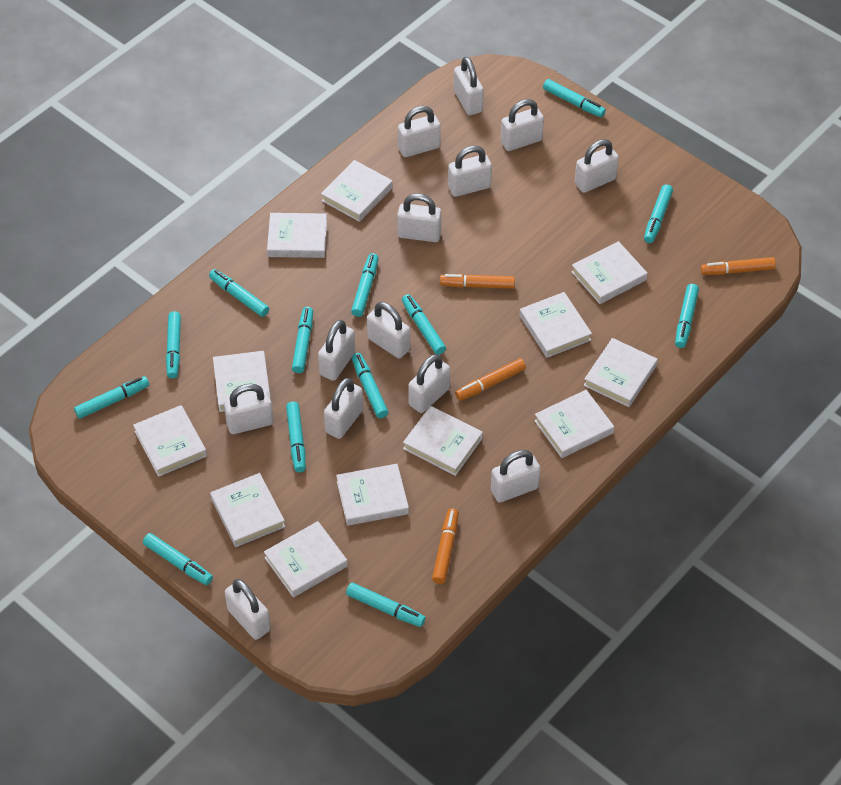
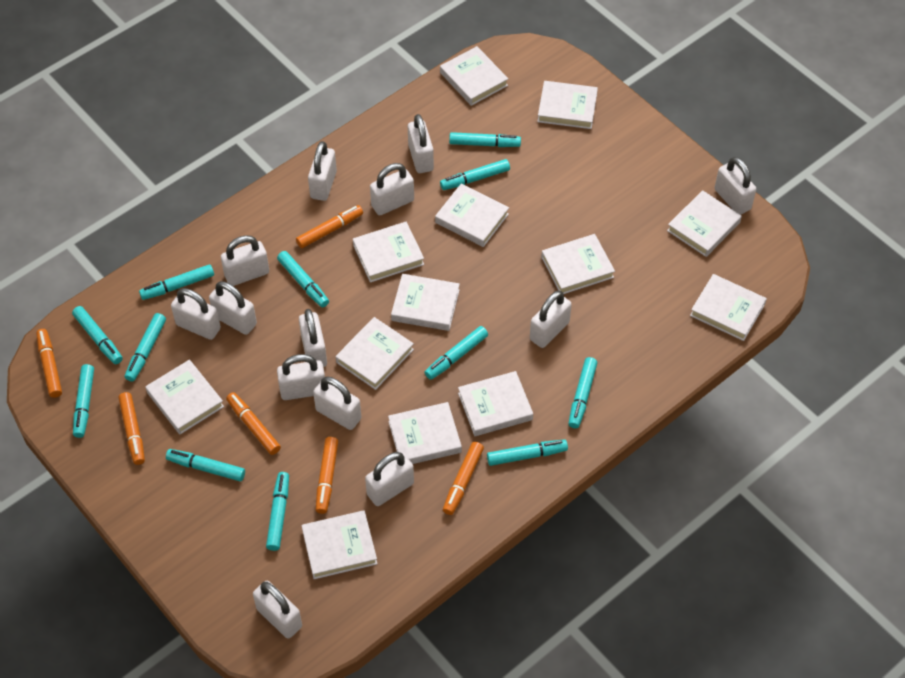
orange marker: [432,509,459,584] [440,274,515,289] [455,358,526,401] [701,257,776,275] = 4 -> [36,329,62,398] [118,392,145,465] [226,392,281,455] [296,205,363,248] [316,437,338,514] [443,442,484,515] = 6
turquoise marker: [74,376,149,419] [143,533,213,585] [166,311,181,378] [209,269,269,317] [286,402,306,472] [292,307,313,373] [346,583,426,627] [351,253,379,317] [352,353,388,418] [402,294,446,355] [543,79,606,117] [644,184,673,243] [675,284,699,348] = 13 -> [72,306,123,364] [73,364,94,438] [125,313,166,382] [139,264,214,300] [166,449,245,481] [266,472,289,551] [277,251,329,308] [424,326,488,380] [440,159,510,190] [449,132,521,147] [487,439,568,466] [568,357,597,428] = 12
white book: [133,405,207,477] [210,473,285,547] [213,351,271,412] [264,521,348,597] [267,213,327,258] [321,160,393,222] [336,464,409,526] [403,406,483,476] [520,292,592,358] [534,390,614,458] [571,241,647,304] [584,338,658,407] = 12 -> [145,359,224,434] [301,510,377,579] [336,317,414,390] [353,222,424,283] [388,402,462,464] [391,274,460,331] [435,184,509,247] [440,46,508,106] [458,371,533,436] [537,81,598,129] [541,234,615,294] [667,190,742,257] [690,274,767,341] = 13

